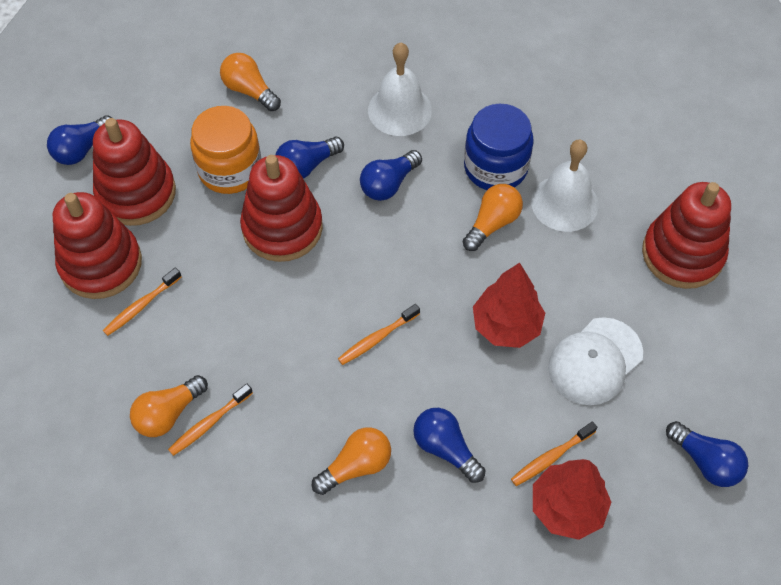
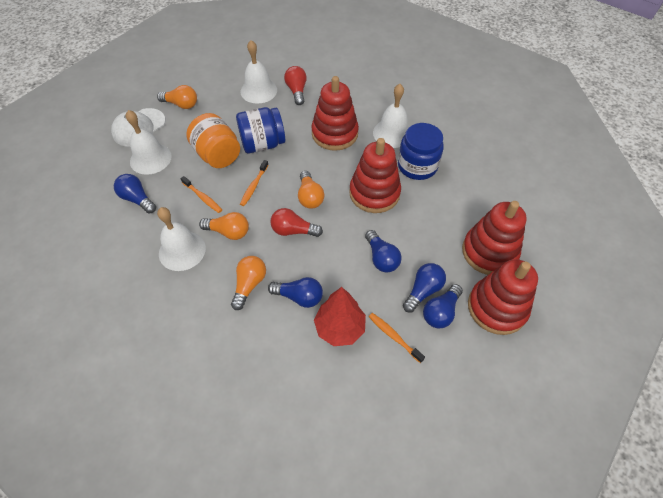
blue jar: [464,104,534,190] = 1 -> [236,107,285,153] [398,123,444,180] = 2
orange toothbrush: [103,267,182,336] [168,384,253,456] [338,304,420,365] [511,422,597,486] = 4 -> [181,176,222,213] [240,160,269,206] [369,313,425,363] = 3
red light bulb: none = 0 -> [270,208,323,237] [284,66,307,105] = 2
red tree: [473,263,545,348] [533,459,612,540] = 2 -> [314,287,366,346] = 1
white bell: [368,43,432,136] [531,140,599,232] = 2 -> [126,110,172,175] [157,207,206,271] [241,40,277,104] [373,84,409,148] = 4

